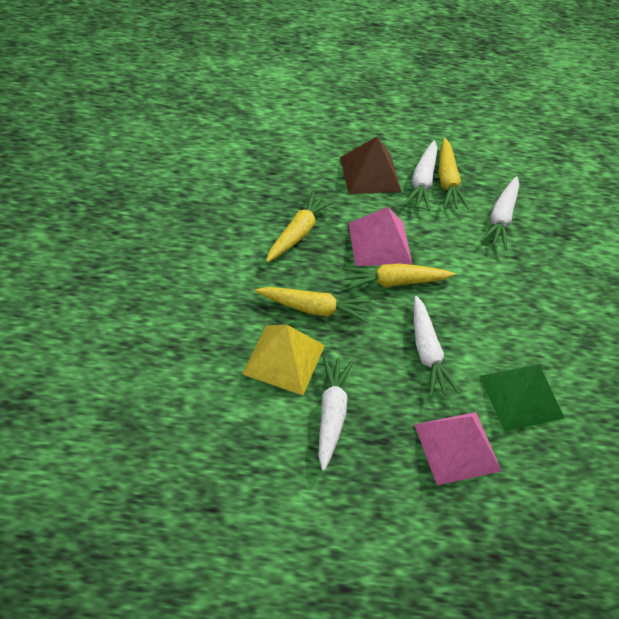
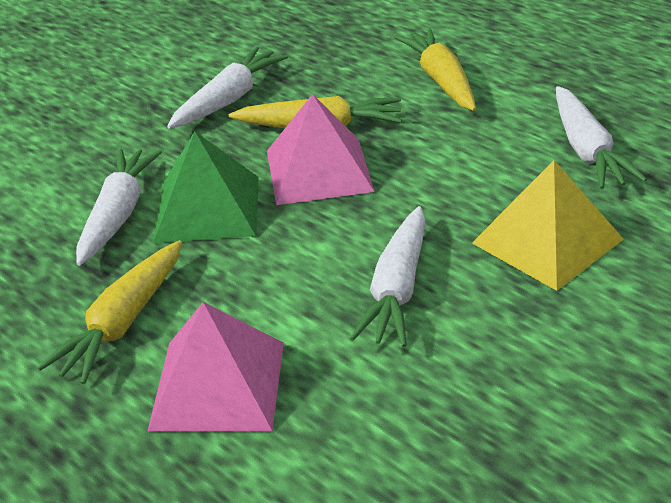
brown pyramid: [340,137,401,194] = 1 -> none = 0
yellow carrot: [255,287,372,324] [266,190,335,262] [342,264,455,290] [439,138,470,209] = 4 -> [37,240,182,384] [229,96,402,128] [394,28,476,111] = 3

